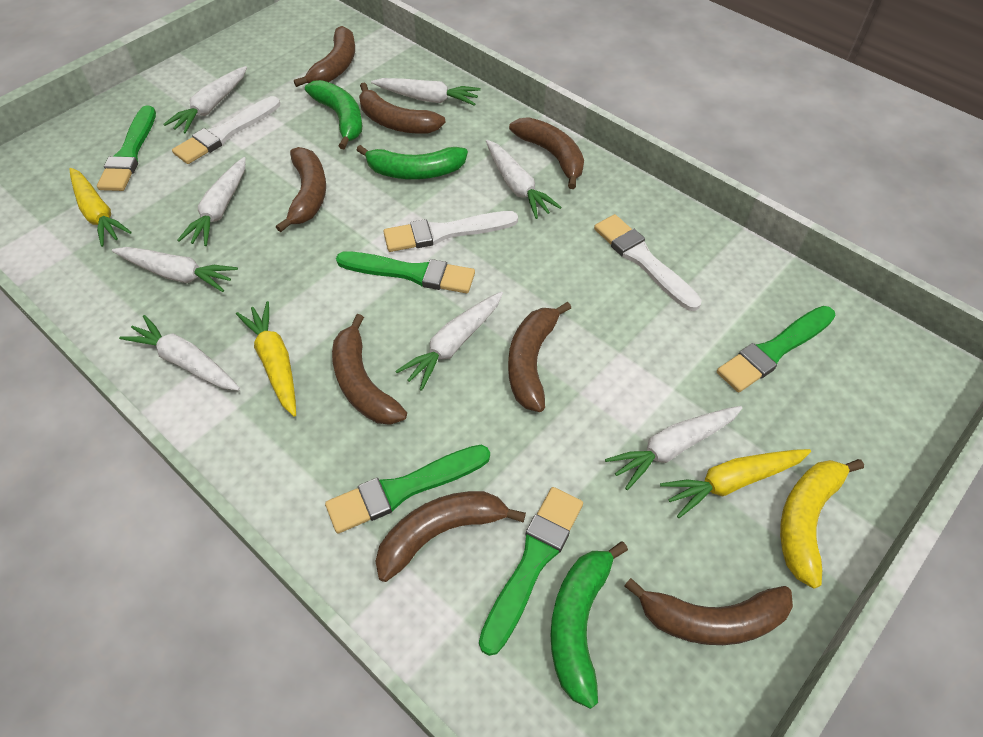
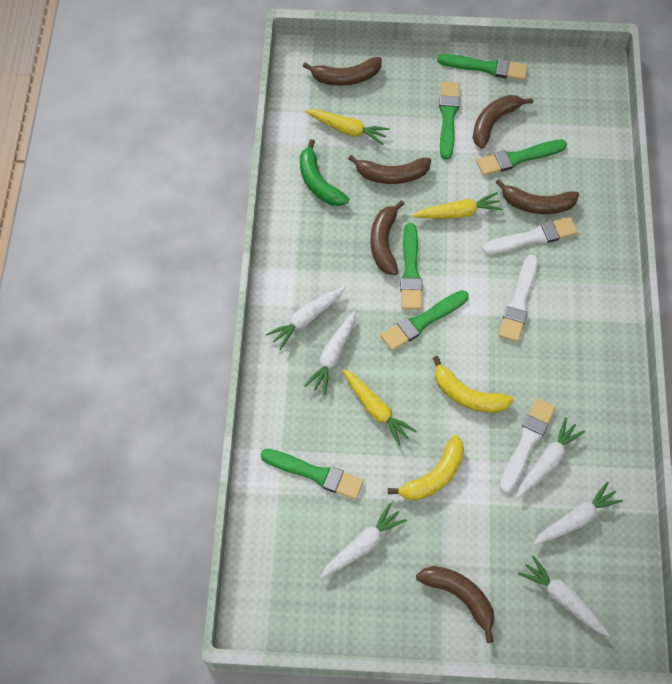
brown banana: [276,147,326,232] [294,26,355,87] [332,314,407,425] [359,82,446,134] [375,491,526,582] [508,302,571,412] [509,117,584,189] [625,578,793,645] = 8 -> [303,57,382,86] [348,155,431,184] [370,200,405,275] [416,566,494,643] [473,95,533,149] [495,179,579,214] = 6
green banana: [305,80,362,149] [357,145,468,179] [550,541,628,709] = 3 -> [300,139,349,206] = 1
green brush: [97,106,156,191] [325,445,490,533] [336,251,475,293] [479,487,583,656] [717,306,836,393] = 5 -> [260,449,364,500] [381,290,469,351] [400,223,422,310] [437,54,528,81] [439,81,460,160] [476,139,567,176] = 6
white carrot: [112,247,238,292] [119,315,240,391] [163,66,247,134] [177,157,246,246] [371,78,481,106] [395,291,503,391] [486,140,561,219] [605,406,742,490] = 8 -> [266,286,346,350] [304,311,355,395] [320,503,407,578] [517,418,585,498] [518,555,610,637] [533,482,623,545] = 6
yellow banana: [780,459,864,589] = 1 -> [388,435,464,500] [433,356,514,413] = 2

